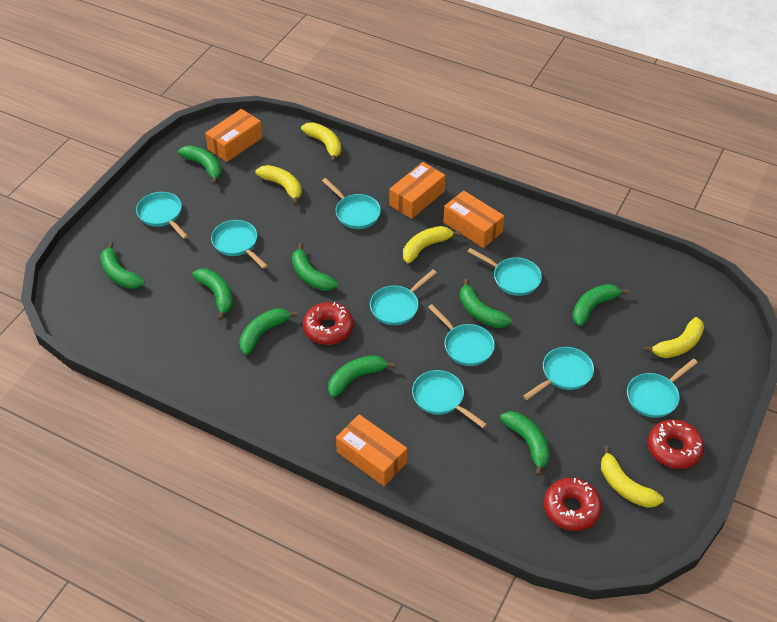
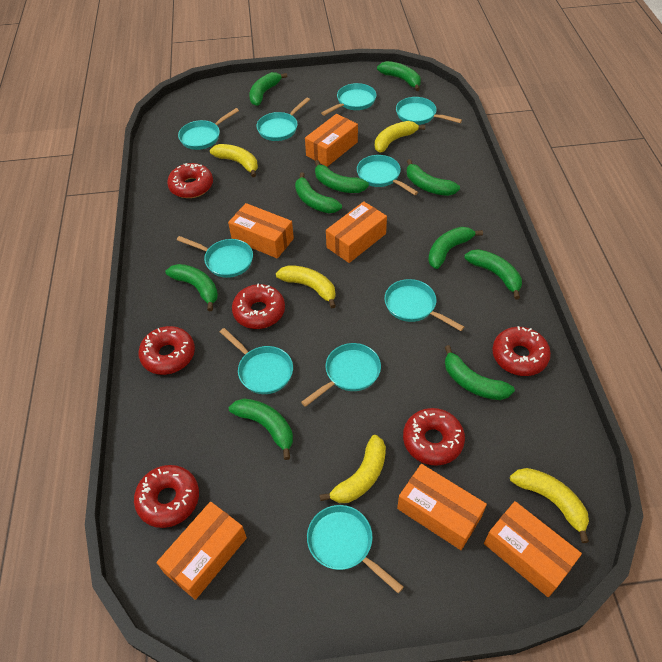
green banana: [100,242,145,289] [178,145,222,185] [192,269,233,321] [239,308,298,355] [292,243,338,291] [328,355,396,397] [460,279,512,328] [500,411,550,476] [572,284,629,326] = 9 -> [165,264,218,311] [229,398,293,460] [249,72,287,106] [295,172,342,213] [315,160,369,193] [377,61,421,91] [407,159,460,196] [428,227,483,269] [445,345,515,400] [464,249,522,299] = 10
orange box: [205,109,262,162] [336,414,407,486] [390,162,445,219] [443,191,504,248] = 4 -> [156,501,247,600] [228,203,294,259] [305,114,358,167] [326,201,387,263] [397,464,487,550] [484,501,582,597] = 6
red donut: [303,302,353,345] [544,478,602,531] [648,419,704,469] = 3 -> [134,465,199,528] [138,326,195,375] [167,163,213,198] [232,283,285,329] [403,408,465,466] [492,326,551,376] = 6
turquoise pan: [136,192,188,239] [211,220,267,269] [322,178,381,229] [370,270,437,325] [412,370,487,428] [428,304,495,366] [467,248,542,296] [523,347,594,400] [627,359,698,418] = 9 -> [177,236,253,278] [178,108,239,150] [220,328,293,394] [256,97,310,141] [301,343,381,407] [307,505,404,594] [321,83,377,116] [357,155,418,195] [385,279,464,331] [396,97,462,125] = 10

